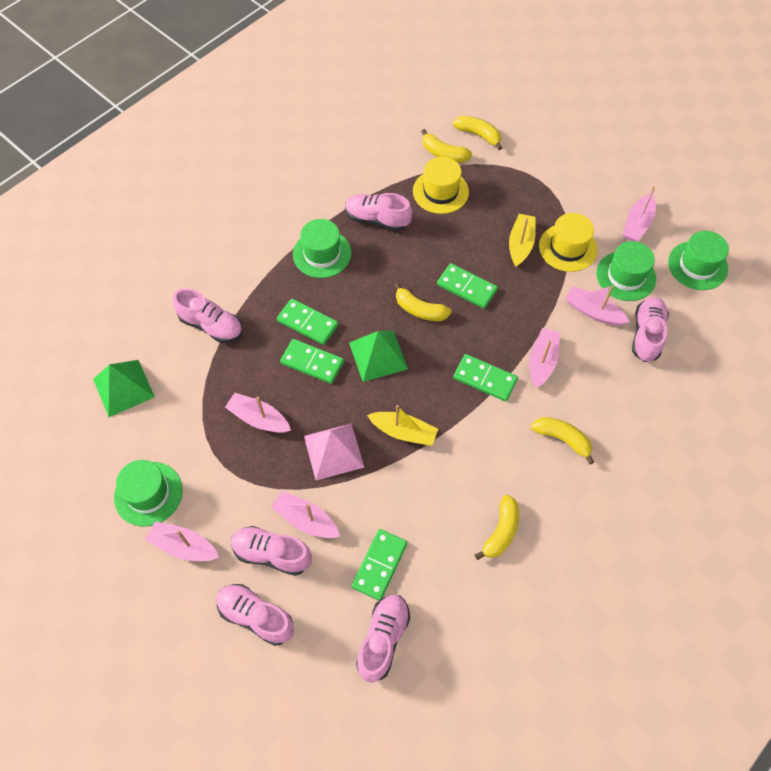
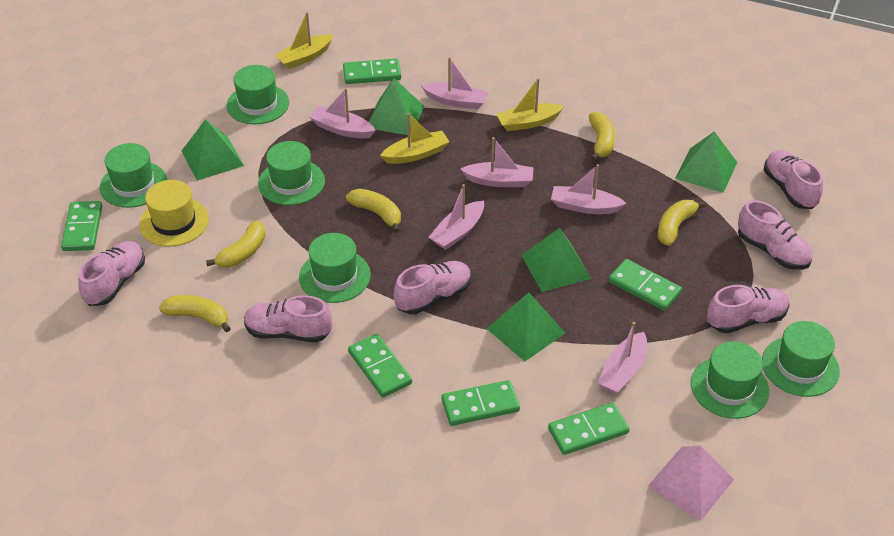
green domino: [277,299,339,345] [280,339,344,384] [352,529,408,601] [437,263,498,309] [453,354,518,401] = 5 -> [61,201,102,251] [343,58,401,84] [348,334,412,397] [441,380,520,426] [548,402,630,455] [609,259,682,311] = 6
green hat: [114,460,183,527] [293,219,351,278] [596,241,656,301] [668,231,729,290] = 4 -> [99,143,167,208] [226,65,289,124] [258,141,325,205] [299,233,371,303] [691,341,769,419] [762,321,840,397] = 6
green pyramid: [93,360,155,417] [349,330,408,382] = 2 -> [182,119,244,181] [369,79,424,136] [487,292,565,361] [521,228,592,292] [675,132,737,193] = 5
yellow boat: [367,405,438,446] [509,214,536,267] = 2 -> [274,12,333,69] [380,113,450,164] [496,78,564,131] = 3
yellow hat: [413,157,469,214] [539,213,598,272] = 2 -> [139,180,209,247] = 1

